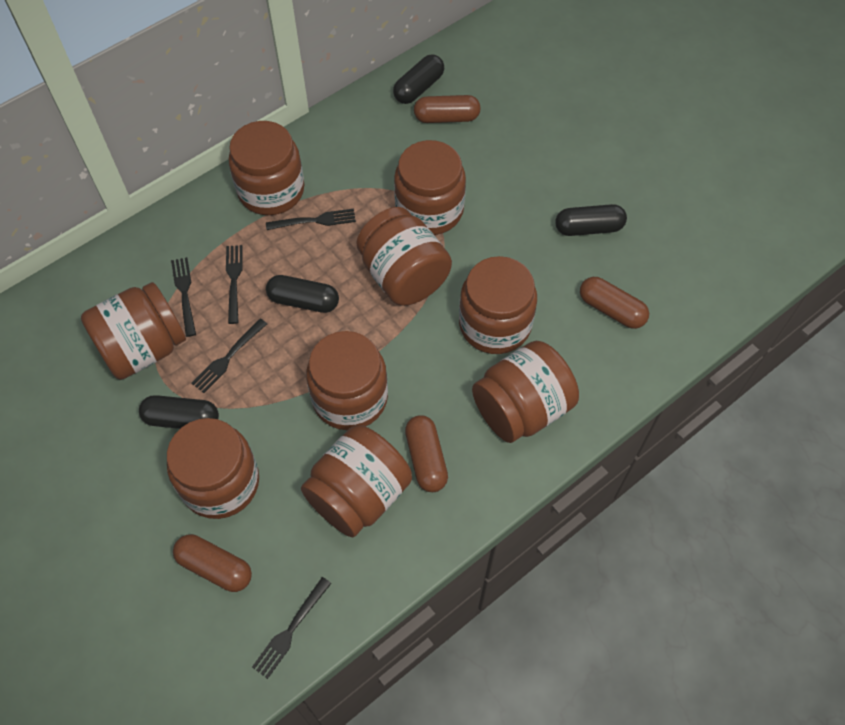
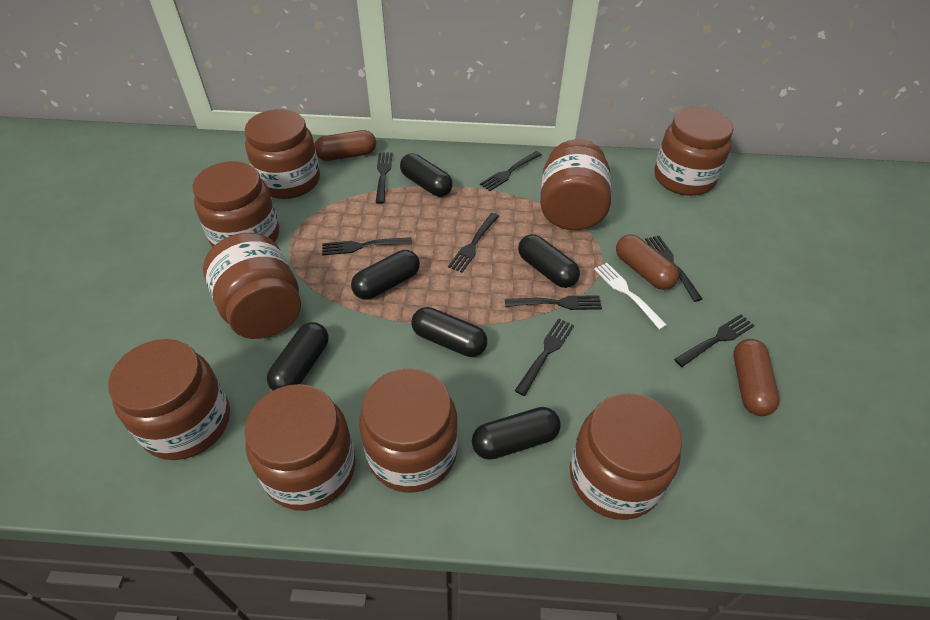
black capsule: [139,395,219,429] [266,275,339,313] [393,55,444,104] [555,204,627,236] = 4 -> [267,322,328,391] [351,250,420,300] [400,153,453,197] [411,307,487,357] [472,407,560,460] [518,234,580,288] = 6
black fork: [171,257,196,337] [191,319,267,393] [226,245,243,324] [252,577,332,679] [266,209,356,230] = 5 -> [322,237,412,256] [375,152,393,204] [448,213,499,273] [480,151,542,191] [505,295,602,310] [515,318,574,396] [645,236,702,302] [674,314,755,367] = 8
brown capsule: [173,534,252,592] [405,415,448,492] [414,95,481,123] [580,277,649,329] = 4 -> [314,130,376,161] [616,234,679,290] [733,339,780,416] = 3
white fork: none = 0 -> [594,263,667,330] = 1

